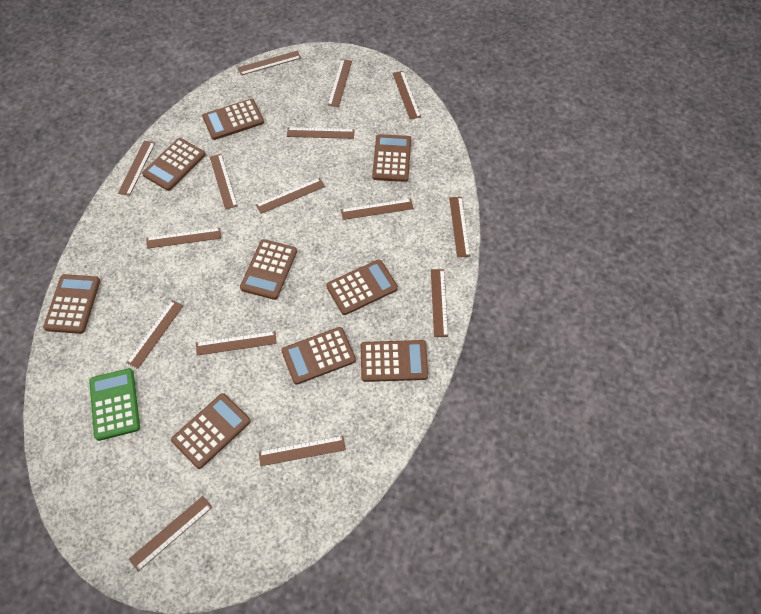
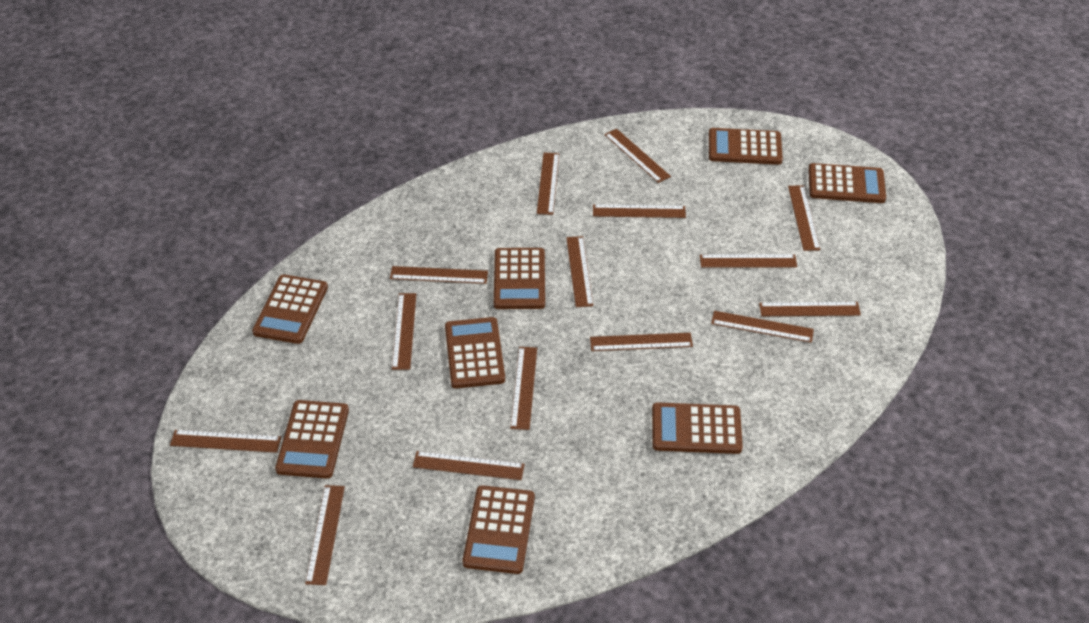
brown calculator: [43,274,100,334] [142,138,206,191] [171,393,251,469] [202,99,264,140] [240,239,297,300] [281,327,356,385] [326,259,398,315] [361,340,428,382] [372,134,411,182] = 9 -> [252,274,328,344] [275,400,349,479] [445,317,505,388] [463,485,535,574] [494,248,545,309] [652,402,743,454] [709,128,783,165] [808,163,886,203] = 8
green calculator: [89,368,140,441] = 1 -> none = 0

